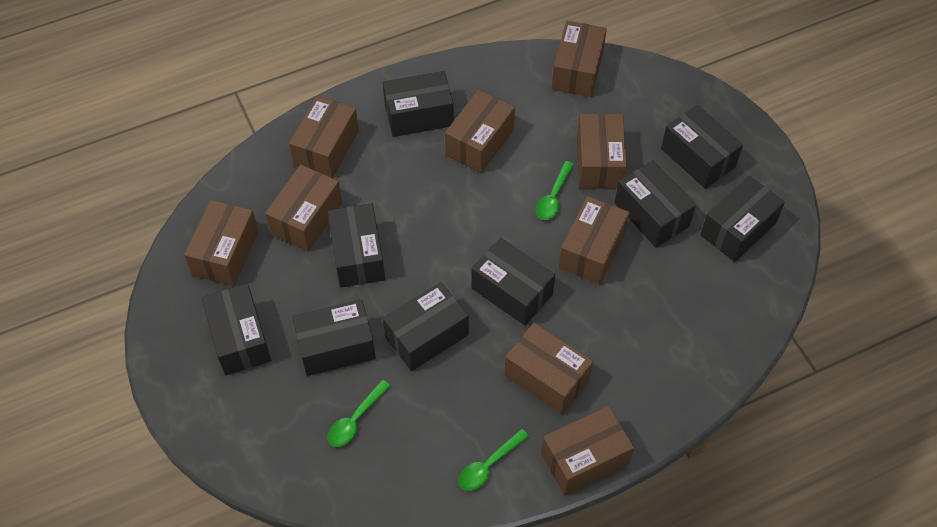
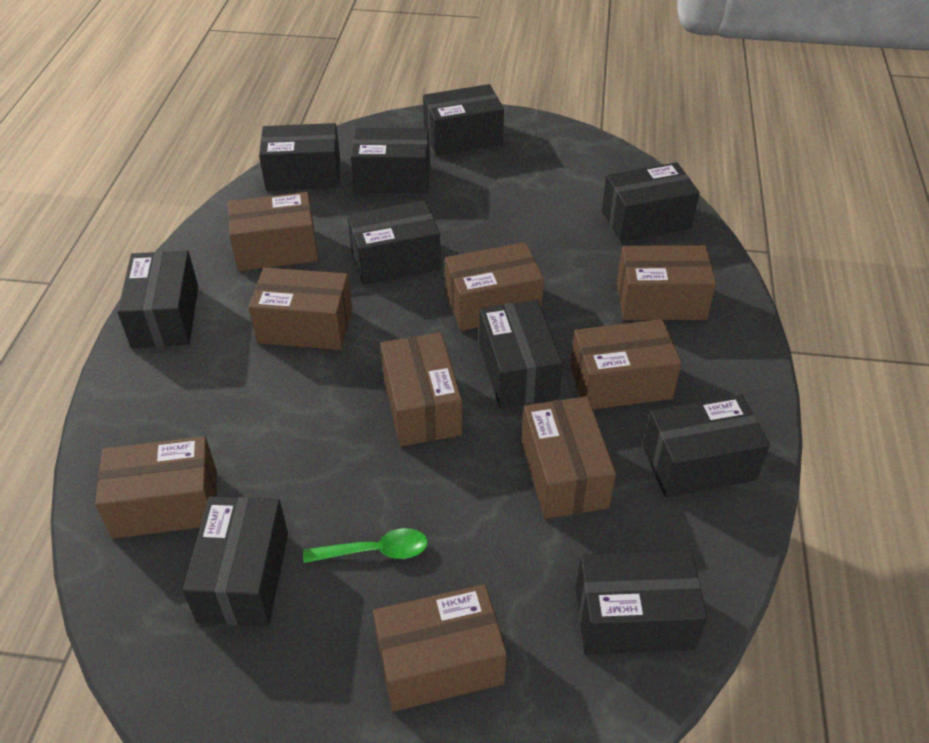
black box: [201,284,271,375] [292,300,376,376] [327,203,385,288] [383,71,454,137] [383,282,469,371] [471,238,555,326] [614,161,696,248] [661,105,743,189] [700,176,785,262] = 9 -> [117,251,198,348] [183,496,288,626] [259,123,340,191] [347,200,441,285] [351,128,430,193] [423,84,504,156] [479,299,562,408] [575,550,707,655] [602,162,700,242] [643,395,770,497] = 10
green spoon: [327,380,390,447] [458,429,529,491] [536,161,574,220] = 3 -> [303,528,428,563] = 1

